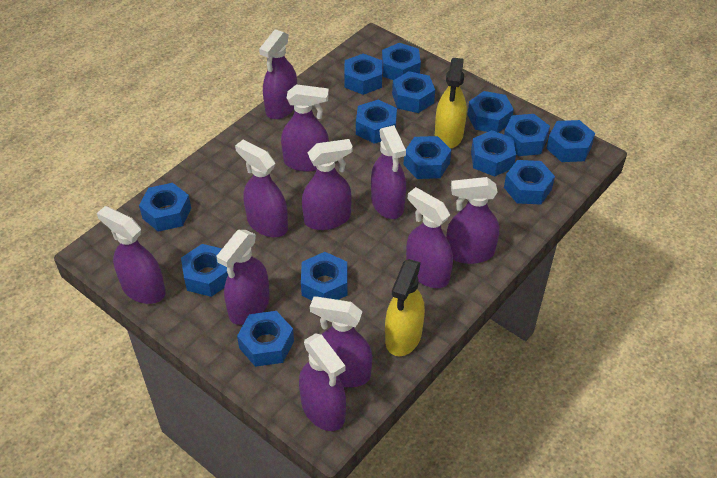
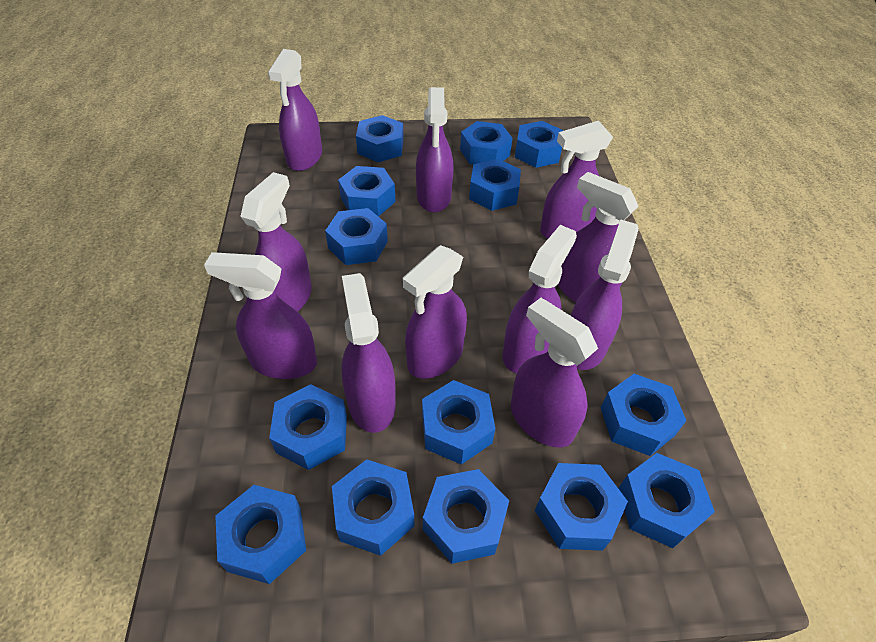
yellow spray bottle: [385,259,425,356] [435,58,467,149] = 2 -> none = 0

